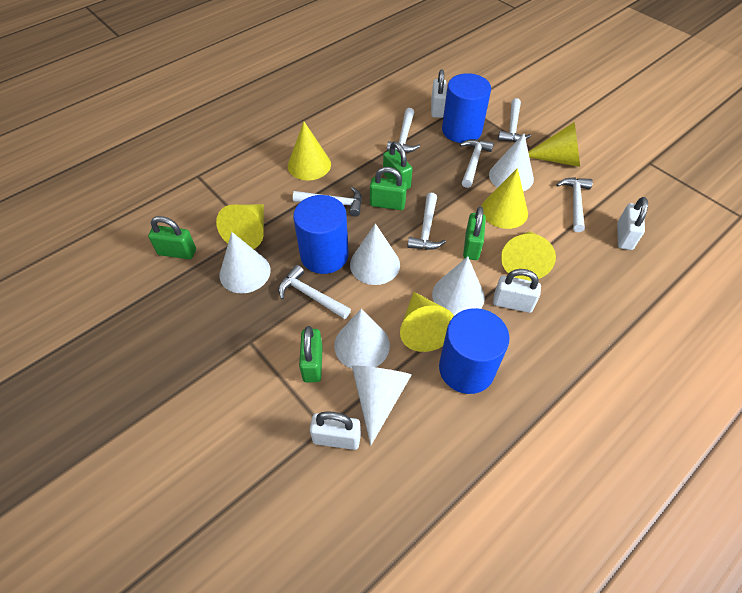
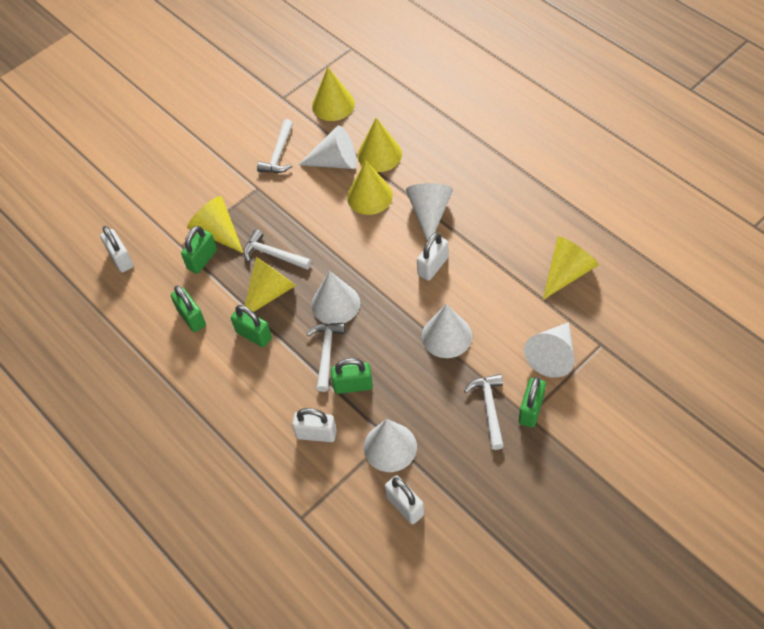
blue cylinder: [293,195,349,274] [439,308,509,394] [442,73,491,143] = 3 -> none = 0
white hammer: [278,265,351,319] [293,187,362,217] [387,108,420,153] [407,193,446,250] [460,139,494,188] [498,98,531,142] [556,177,593,232] = 7 -> [244,230,312,270] [257,119,293,173] [307,323,345,392] [464,374,504,450] = 4

